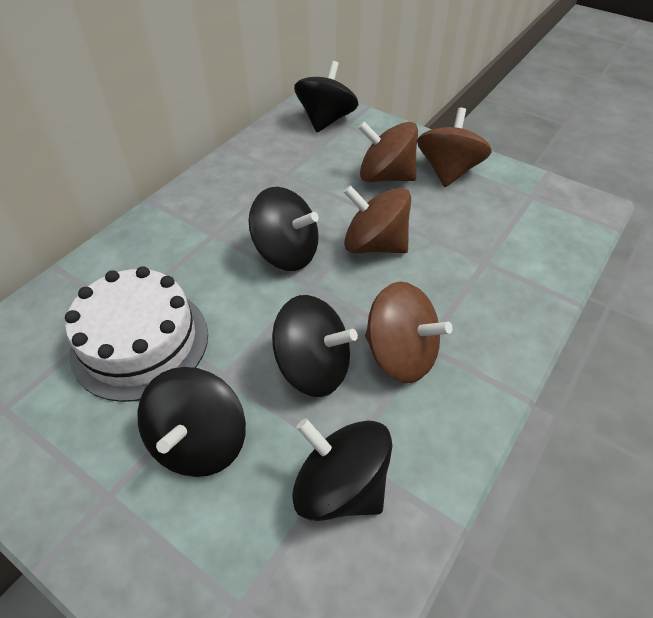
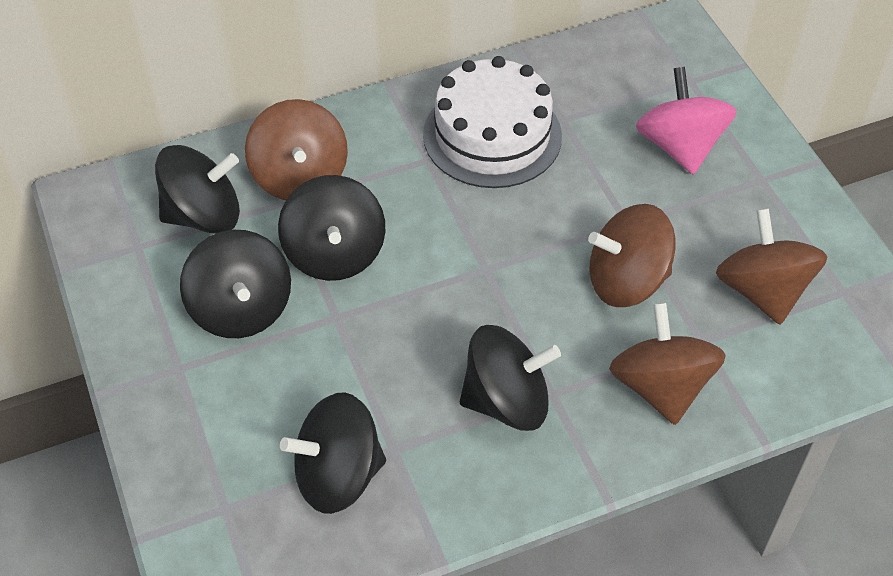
pink spinning top: none = 0 -> [636,67,737,175] = 1

